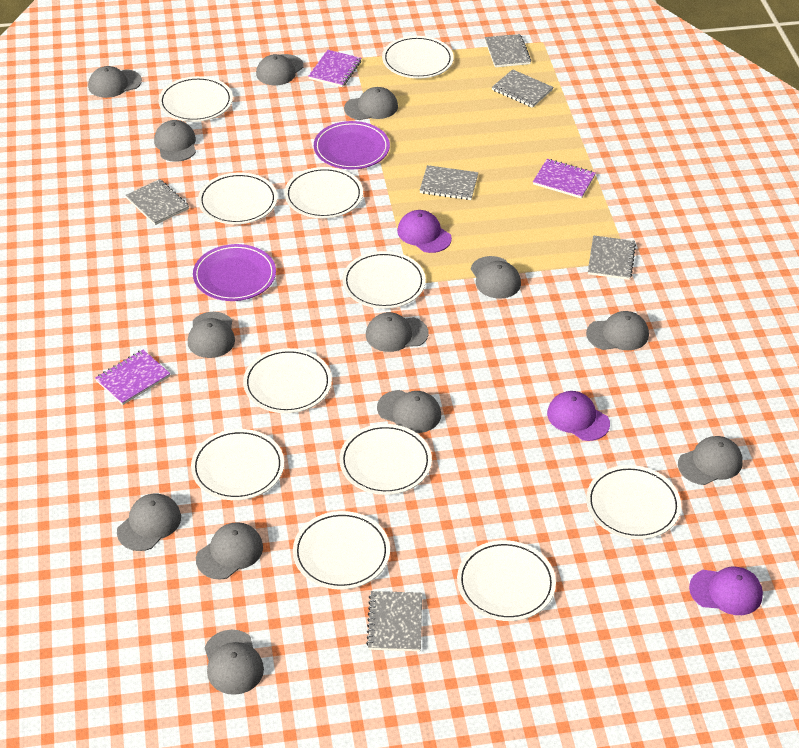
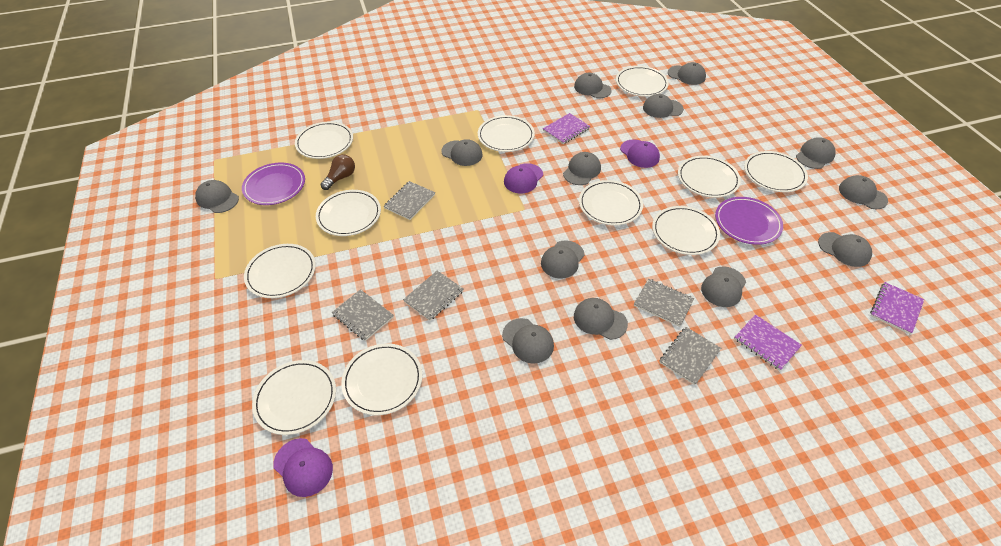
brown light bulb: none = 0 -> [321,154,355,190] = 1
grey notebook: [125,179,189,225] [366,591,422,651] [420,165,478,200] [485,34,531,67] [492,69,553,108] [588,235,636,280] = 6 -> [332,289,394,341] [384,181,435,220] [403,271,463,321] [634,279,694,327] [659,327,721,385] = 5

